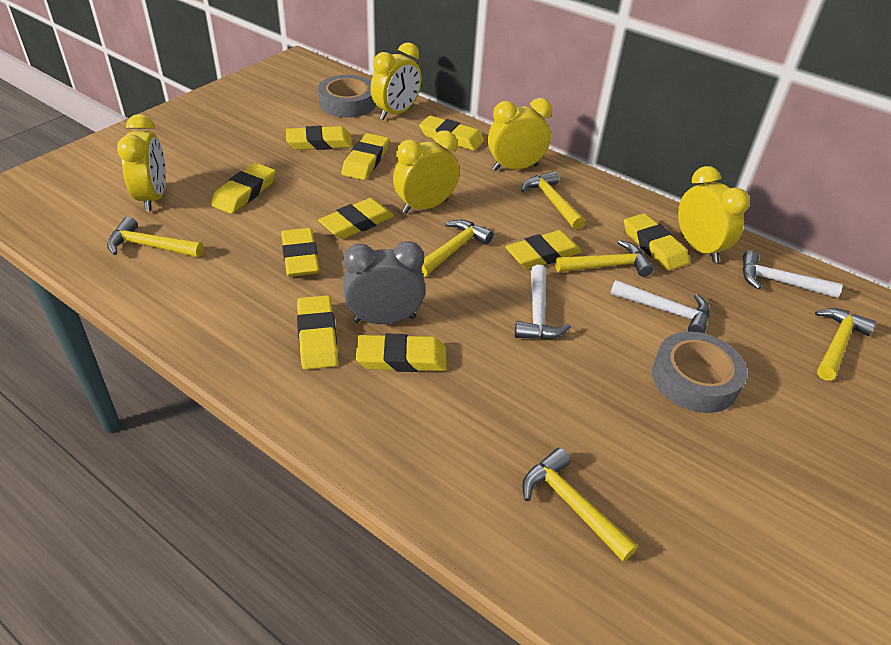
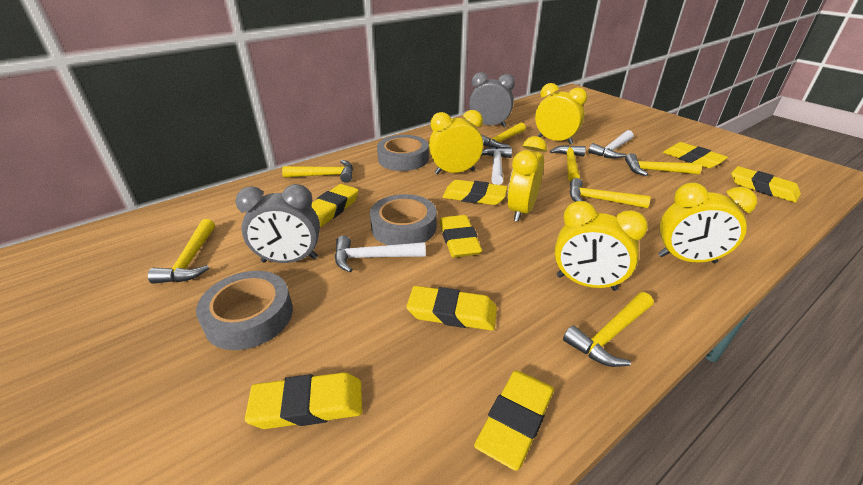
grey clock: [343,241,426,324] = 1 -> [235,184,320,263] [469,72,515,127] = 2
grey tape: [318,75,376,118] [652,331,747,413] = 2 -> [196,271,293,350] [370,194,437,245] [377,135,429,171] = 3
yellow eraser: [211,163,276,214] [281,228,319,277] [286,126,353,150] [297,295,338,370] [318,198,394,239] [341,133,389,180] [356,334,447,372] [419,115,484,151] [505,230,582,269] [624,213,689,271] = 10 -> [245,372,362,429] [311,184,358,228] [406,286,497,331] [439,215,482,258] [443,180,507,205] [474,371,554,471] [663,142,728,168] [731,166,801,203] = 8
yellow hammer: [107,217,204,257] [421,220,493,277] [521,171,585,229] [522,448,638,562] [555,240,654,277] [815,308,876,380] = 6 -> [148,219,215,284] [282,160,353,183] [481,122,526,149] [550,145,586,182] [563,292,653,367] [569,178,650,208] [625,153,702,176] = 7

